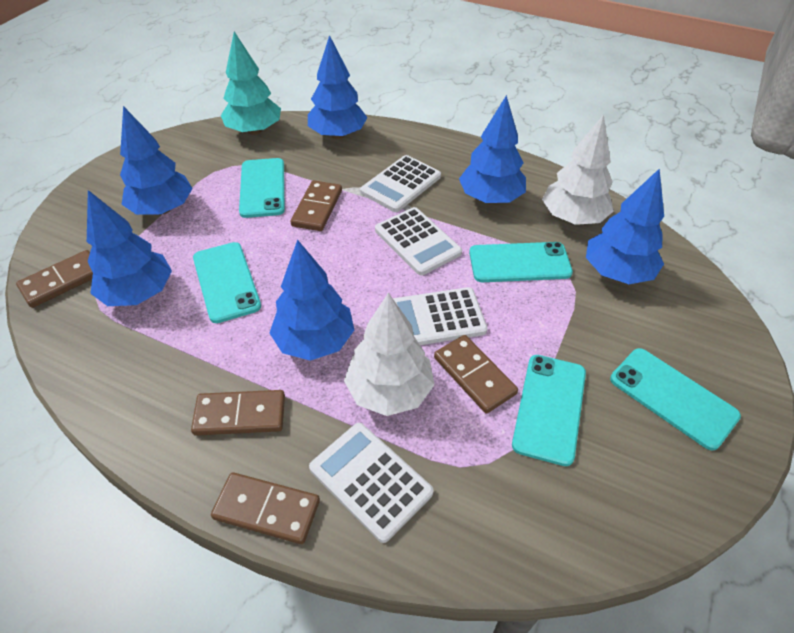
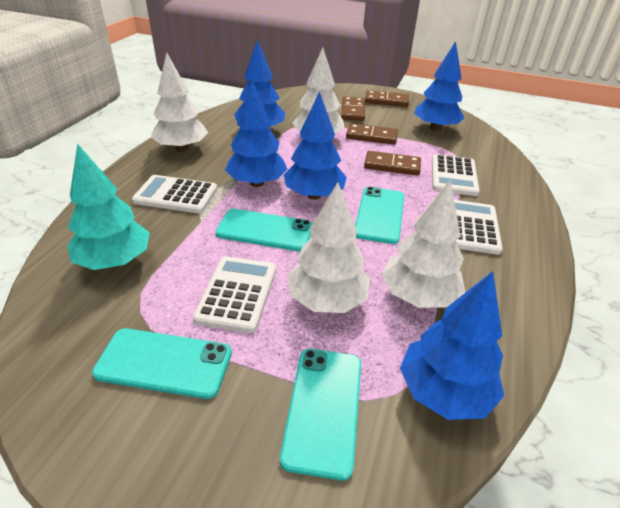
blue tree: [87,190,172,306] [120,106,193,215] [270,239,354,361] [308,35,368,139] [459,95,526,203] [586,169,664,284] = 6 -> [225,81,287,187] [234,40,285,127] [284,91,347,200] [400,271,504,420] [414,41,464,131] = 5
brown domino: [16,250,93,308] [191,390,285,436] [211,472,320,544] [291,180,342,231] [434,335,518,414] = 5 -> [341,97,365,121] [346,123,398,145] [364,151,421,176] [365,90,409,107] = 4
turquoise phone: [193,242,261,323] [239,158,285,218] [469,242,573,282] [512,355,586,466] [610,348,741,451] = 5 -> [92,328,232,399] [215,209,313,251] [280,349,361,480] [355,187,404,244] = 4
white tree: [344,293,435,416] [542,114,614,225] = 2 -> [151,52,208,152] [287,182,370,313] [292,47,344,133] [382,179,465,308] = 4

